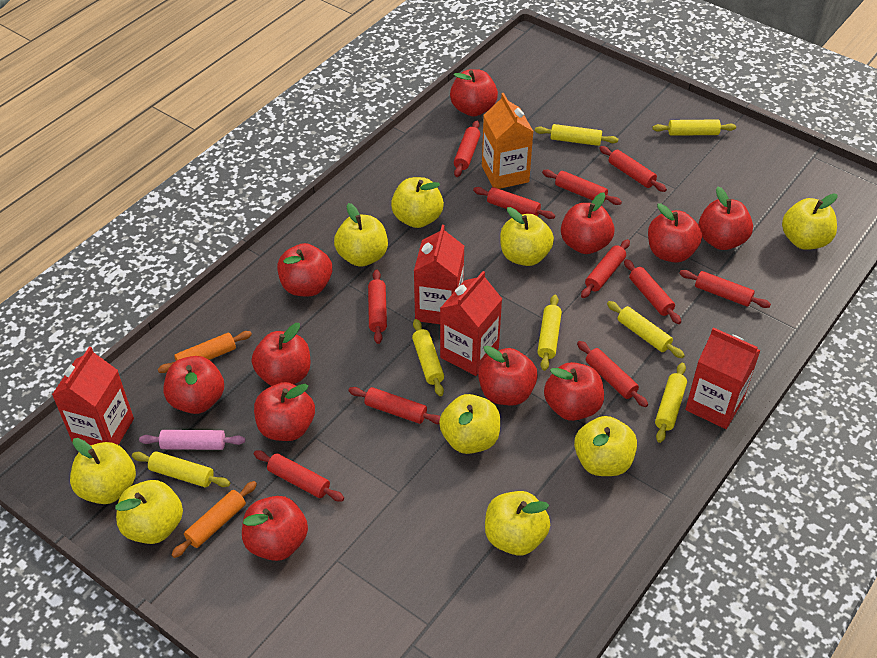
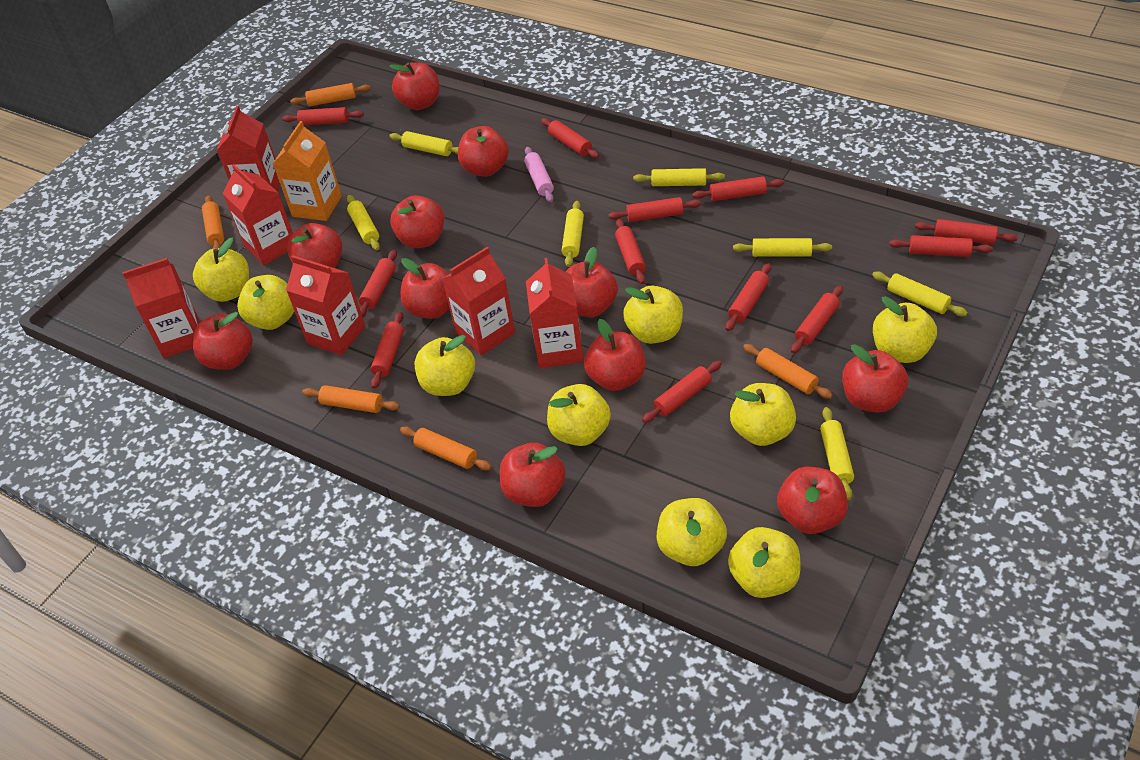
orange rolling pin: [158,331,252,373] [171,481,257,558] = 2 -> [202,195,224,249] [290,83,371,106] [302,385,400,413] [400,426,492,471] [743,344,833,399] = 5
red carton: [52,346,134,445] [414,225,464,324] [440,271,502,376] [685,327,761,429] = 4 -> [122,258,200,358] [217,106,280,192] [222,164,293,265] [286,255,365,355] [442,247,515,355] [526,258,584,368] = 6
red rolling pin: [254,450,344,502] [348,387,441,424] [368,269,387,344] [454,120,480,177] [473,187,555,219] [542,170,622,205] [577,341,648,407] [581,239,630,298] [599,146,667,192] [624,259,681,324] [679,270,771,308] = 11 -> [282,107,364,125] [359,250,397,317] [371,311,404,389] [541,118,599,158] [608,197,701,222] [615,219,646,284] [642,360,722,423] [692,176,784,201] [725,263,771,331] [791,285,843,353] [889,235,993,257] [915,219,1018,245] = 12

